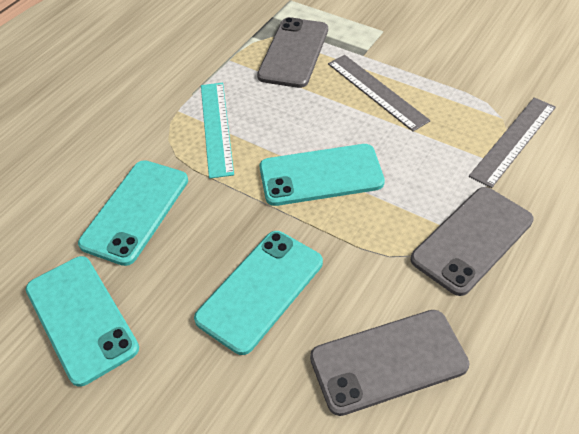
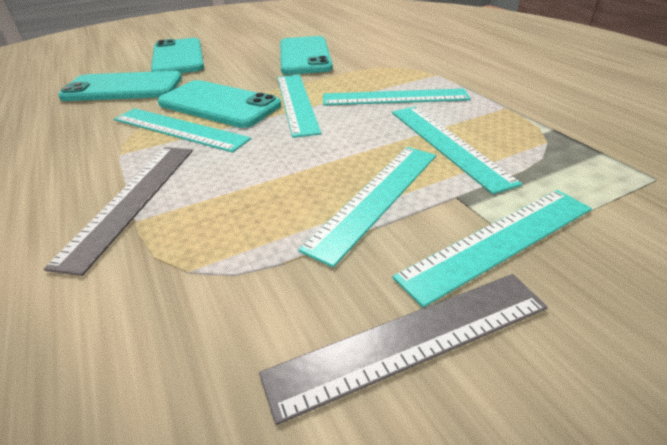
grey phone: [257,17,328,88] [310,310,469,416] [411,187,534,296] = 3 -> none = 0
turquoise ruler: [201,83,234,179] = 1 -> [114,108,251,153] [277,74,321,138] [298,147,436,268] [323,89,471,105] [392,106,522,194] [392,190,592,308] = 6

